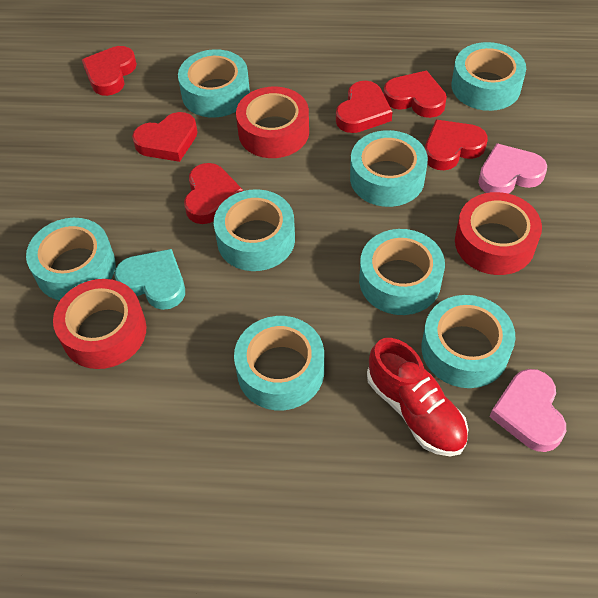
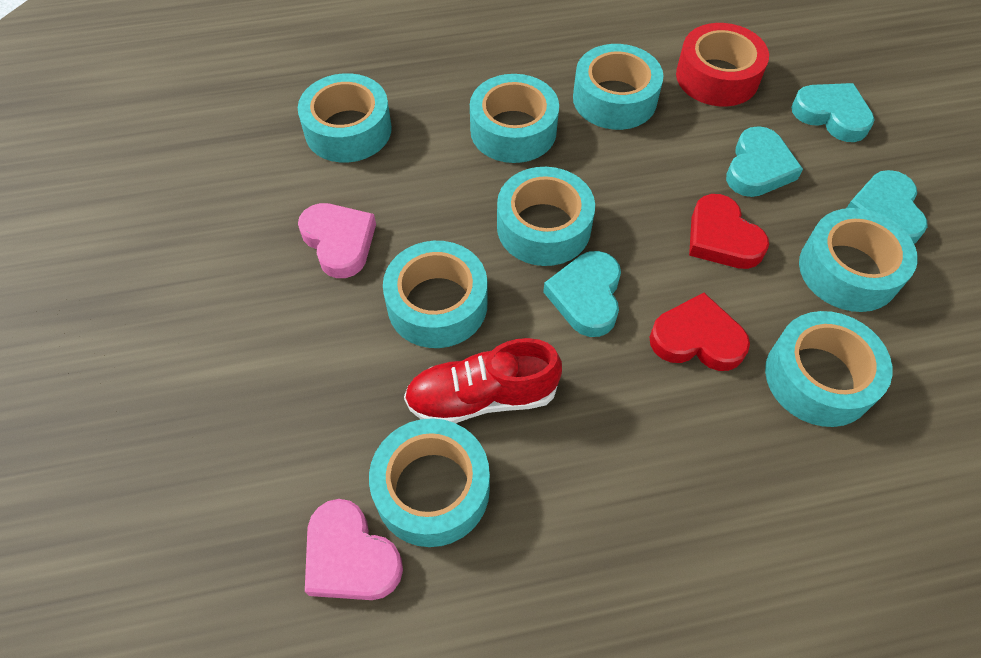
red heart: [82,46,137,96] [132,112,197,162] [184,163,243,224] [336,81,392,133] [383,70,447,118] [425,120,488,170] = 6 -> [649,293,750,371] [689,194,769,269] = 2
red tape: [53,279,146,369] [236,87,309,158] [455,192,542,275] = 3 -> [676,23,769,106] = 1
turquoise heart: [114,249,185,310] = 1 -> [543,251,621,337] [726,126,803,197] [791,83,875,142] [847,170,927,244] = 4

